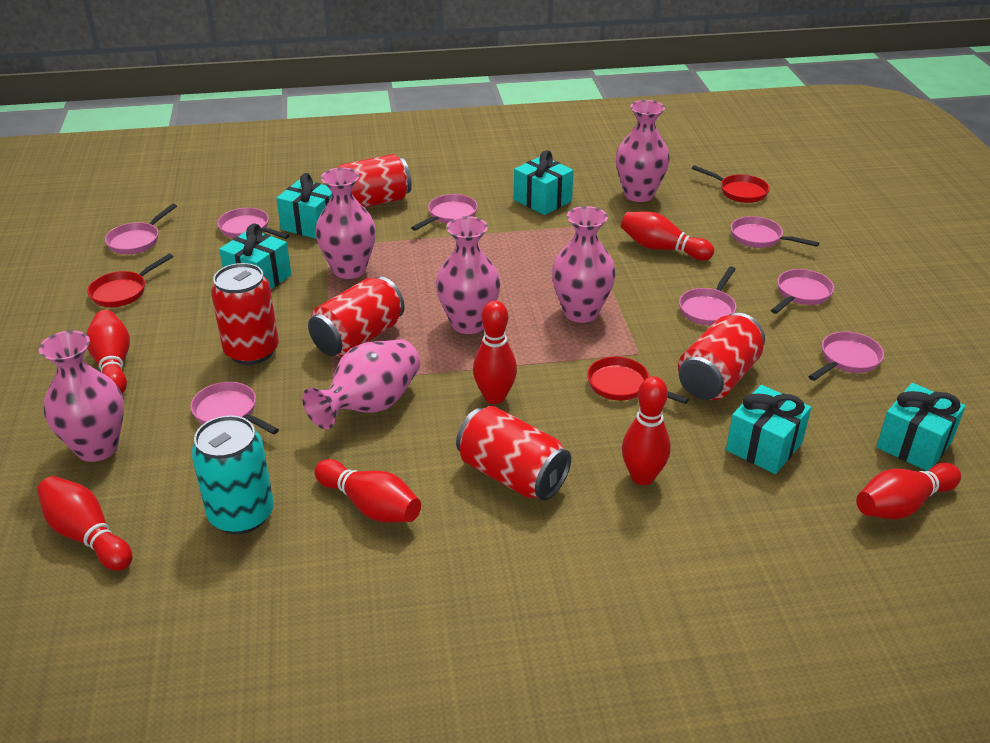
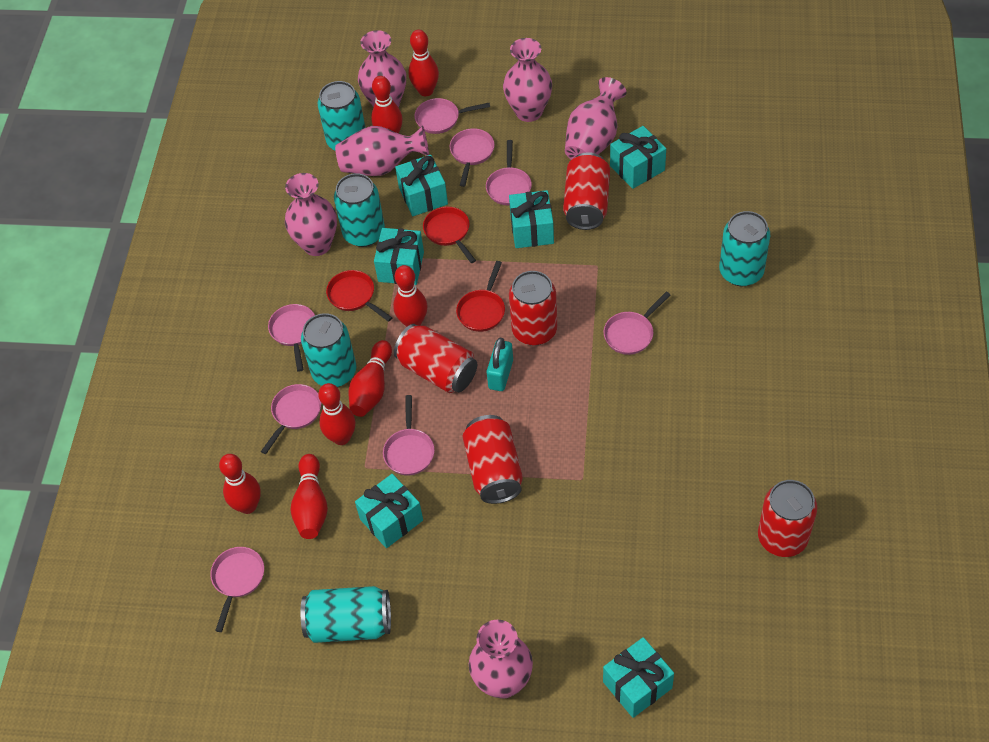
turquoise can: [191,415,274,534] = 1 -> [301,313,356,387] [301,586,391,643] [318,81,366,150] [334,173,385,247] [719,211,770,286] = 5
turquoise gift: [219,223,291,289] [276,173,332,239] [514,150,574,215] [726,385,811,474] [876,383,965,471] = 5 -> [355,474,423,548] [374,228,424,285] [395,155,448,216] [509,190,554,248] [603,637,674,718] [610,126,666,189] = 6
turquoise padlock: none = 0 -> [487,338,513,391] = 1

